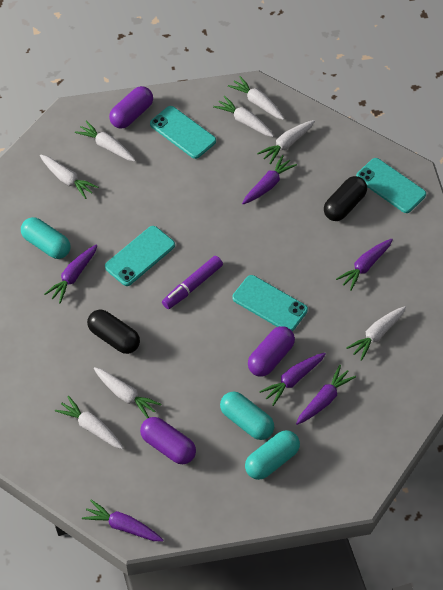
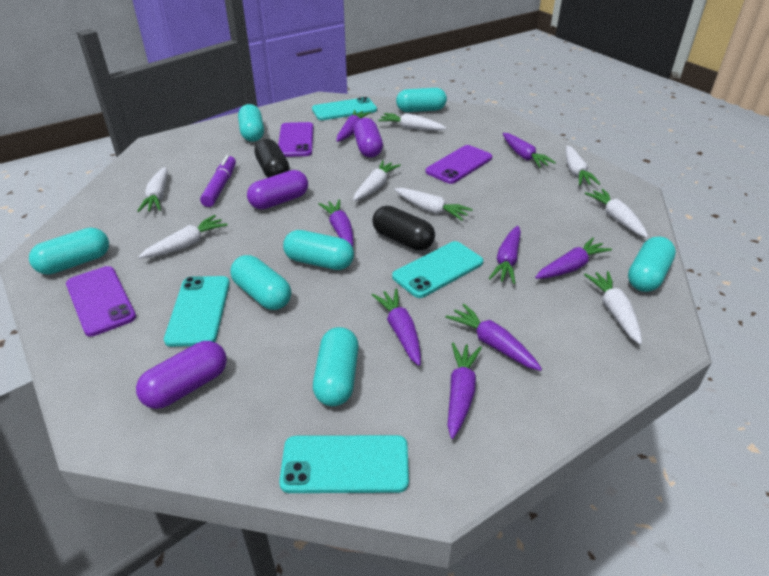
purple carrot: [44,245,98,303] [82,500,163,542] [242,155,297,204] [259,353,326,406] [296,365,356,425] [336,239,393,291] = 6 -> [318,199,354,247] [336,110,371,142] [372,288,421,366] [445,304,542,371] [447,342,482,439] [489,226,521,284] [503,133,556,168] [535,238,612,279] = 8
purple phone: none = 0 -> [66,266,136,336] [278,122,313,157] [425,145,492,184] = 3
turquoise capsule: [21,217,71,259] [220,391,274,440] [245,430,300,480] = 3 -> [29,228,109,275] [230,255,291,310] [238,104,264,142] [283,230,354,270] [313,327,359,406] [396,88,447,112] [628,236,676,292] = 7

